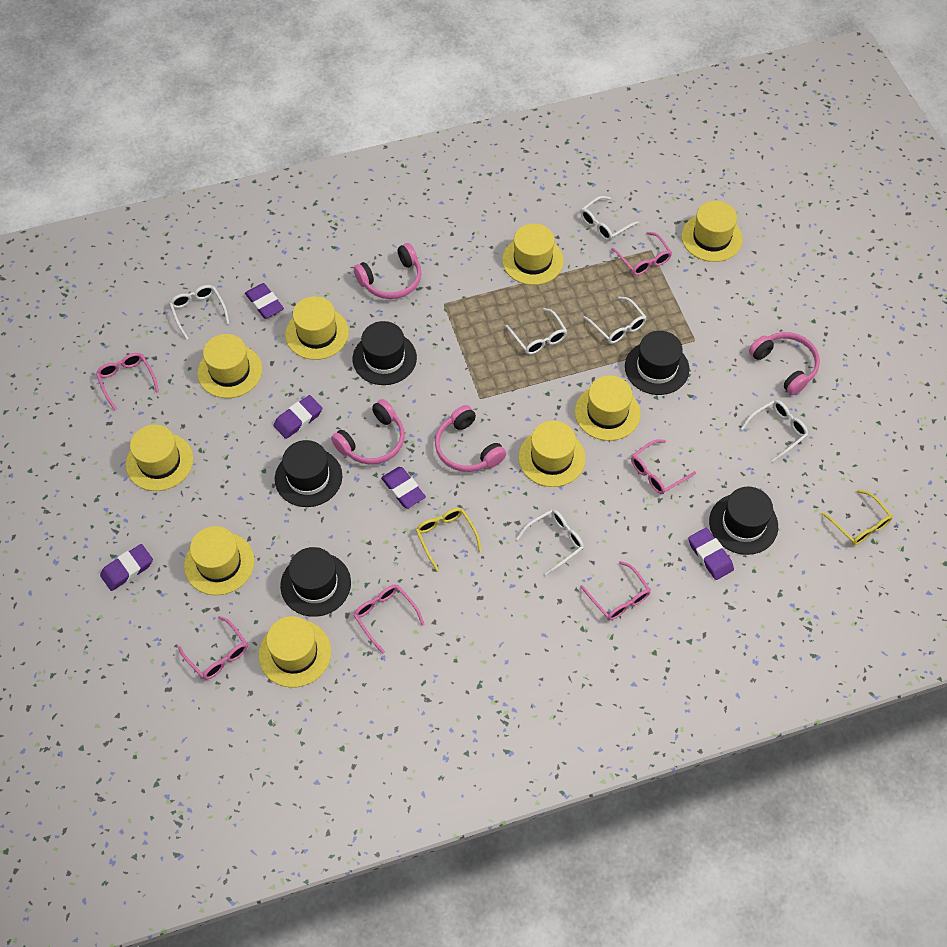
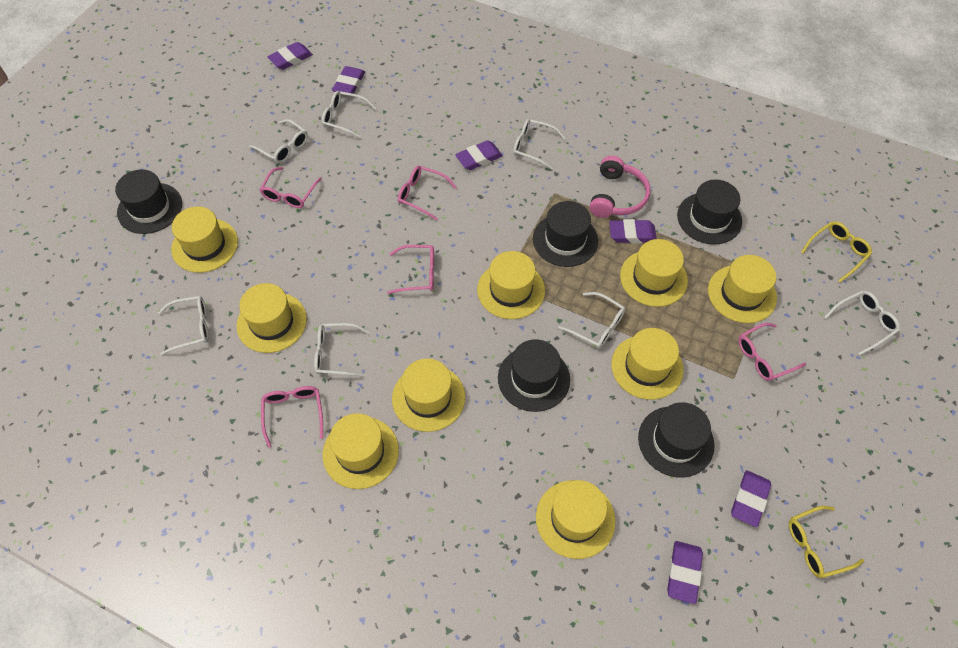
pink glasses: [96,353,159,411] [178,616,248,680] [353,585,425,654] [580,561,651,620] [611,232,672,275] [631,439,696,494] = 6 -> [260,167,322,208] [261,386,323,448] [387,245,434,294] [398,166,457,220] [738,323,806,381] = 5
pink headphones: [331,399,405,465] [354,243,422,299] [435,405,506,472] [749,332,820,395] = 4 -> [589,156,650,218] = 1
purple eraser: [100,544,153,591] [245,283,284,319] [273,395,322,439] [381,467,426,508] [688,528,734,580] = 5 -> [268,42,313,70] [332,66,365,94] [455,140,503,170] [609,219,657,244] [667,541,703,604] [731,470,771,527] = 6
white glasses: [169,285,230,340] [505,308,567,355] [516,509,584,576] [581,196,639,241] [583,296,647,344] [741,400,808,462] = 6 -> [158,296,209,355] [249,119,308,163] [314,323,370,377] [322,91,376,139] [513,119,565,169] [558,292,625,349] [824,291,900,356] = 7

